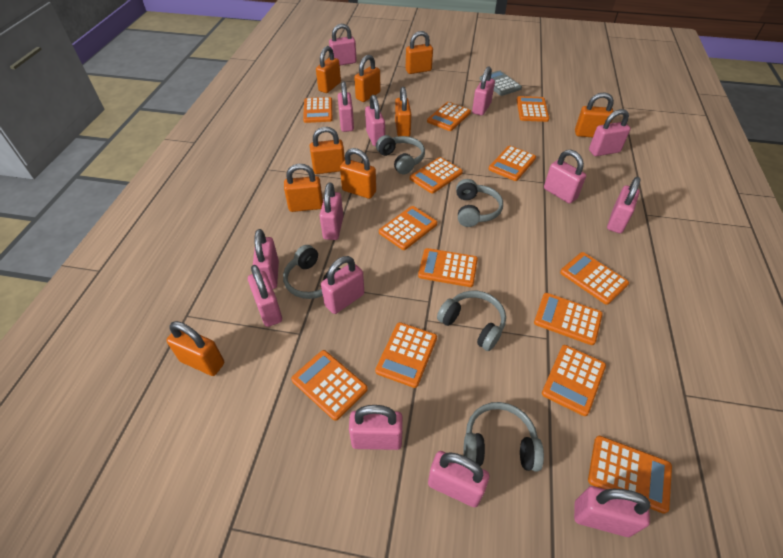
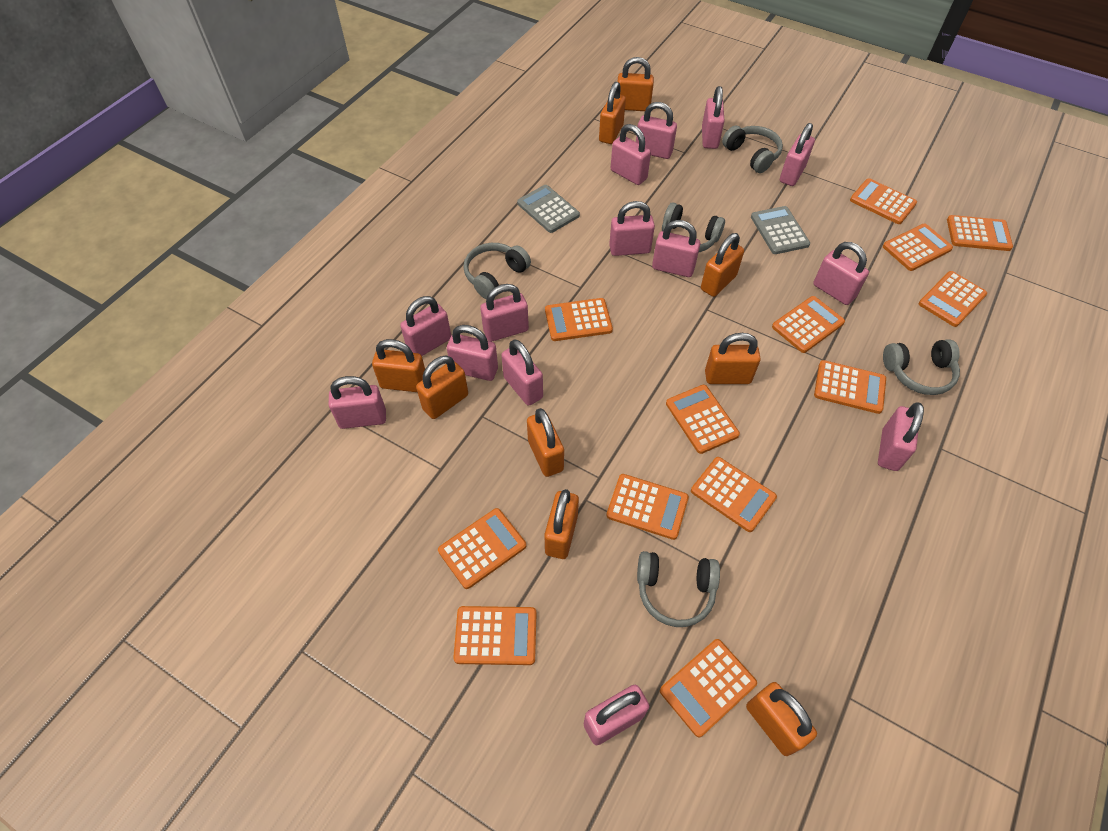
grey calculator: [479,70,522,96] = 1 -> [517,185,580,233] [751,206,810,254] = 2

